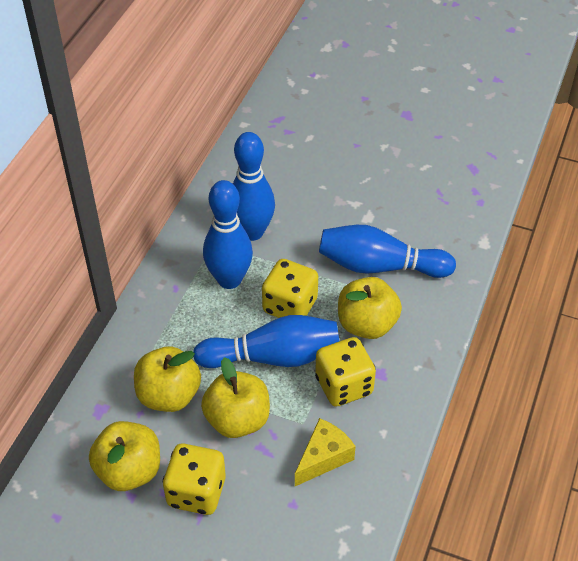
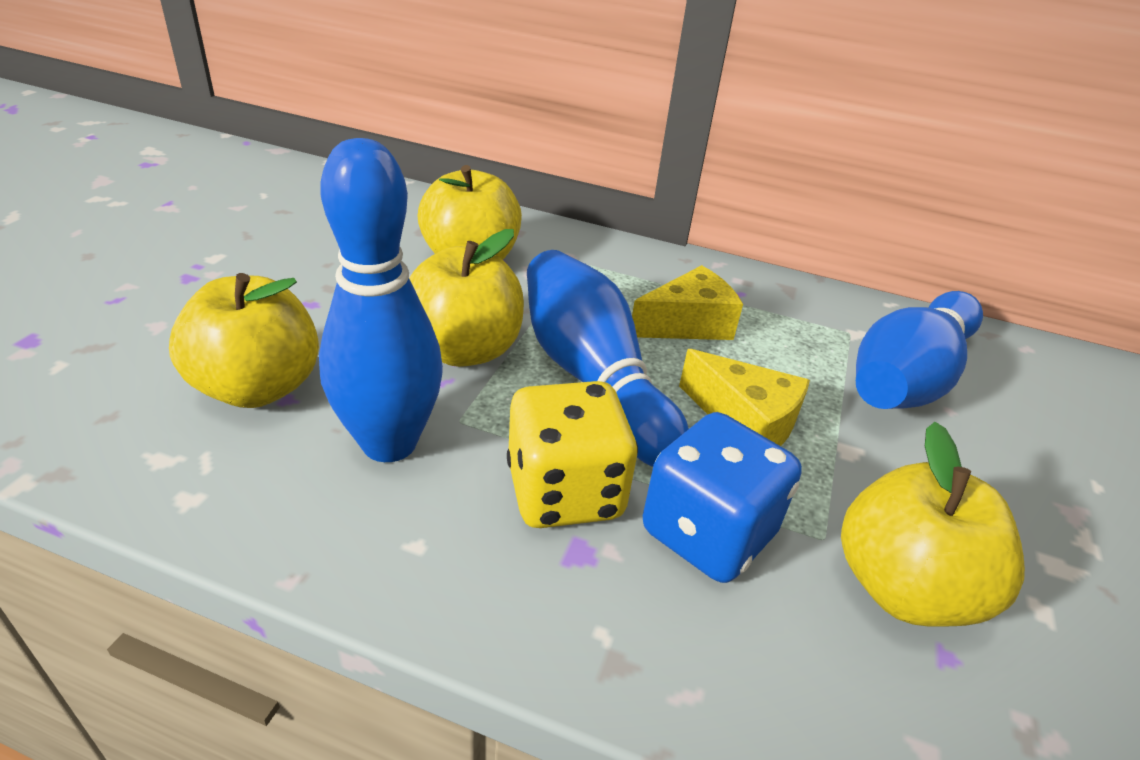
blue bowling pin: [193,315,339,368] [203,180,253,289] [233,132,275,241] [319,225,456,278] = 4 -> [319,138,443,462] [527,250,689,467] [856,291,983,409] = 3
blue dice: none = 0 -> [643,412,802,583] = 1
yellow cheese: [295,418,356,486] = 1 -> [632,265,743,340] [679,349,810,446] = 2
yellow dice: [163,443,226,515] [262,259,318,318] [315,337,376,407] = 3 -> [507,381,638,528] = 1

